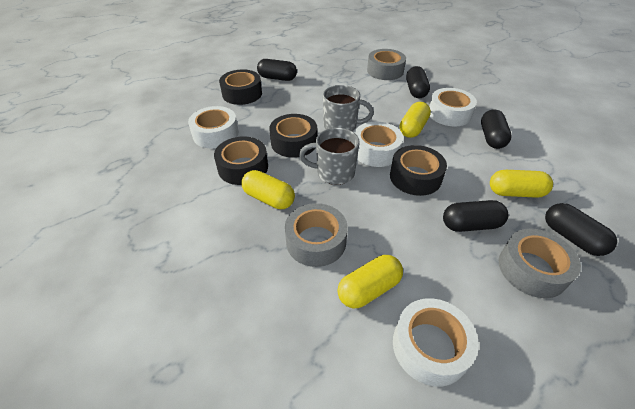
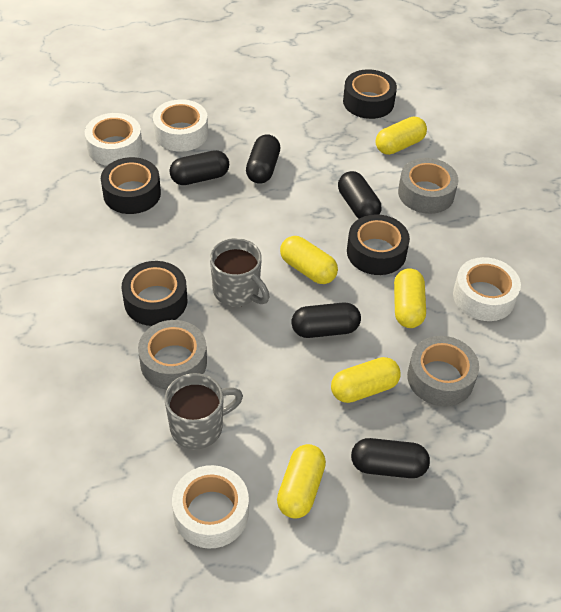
yellow capsule: [241,170,295,209] [337,255,403,308] [400,102,431,138] [490,170,553,198] = 4 -> [277,444,326,519] [280,236,338,284] [331,357,401,403] [376,116,427,155] [394,268,426,328] = 5

